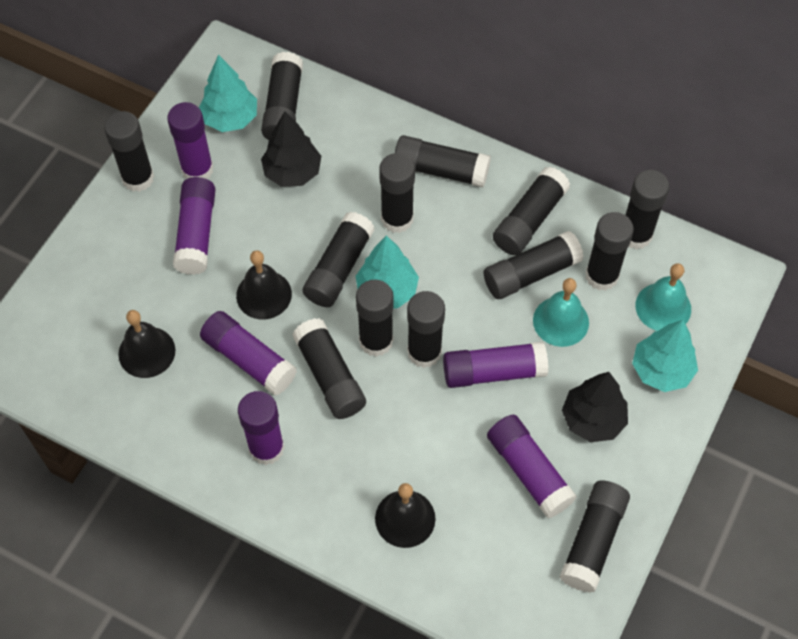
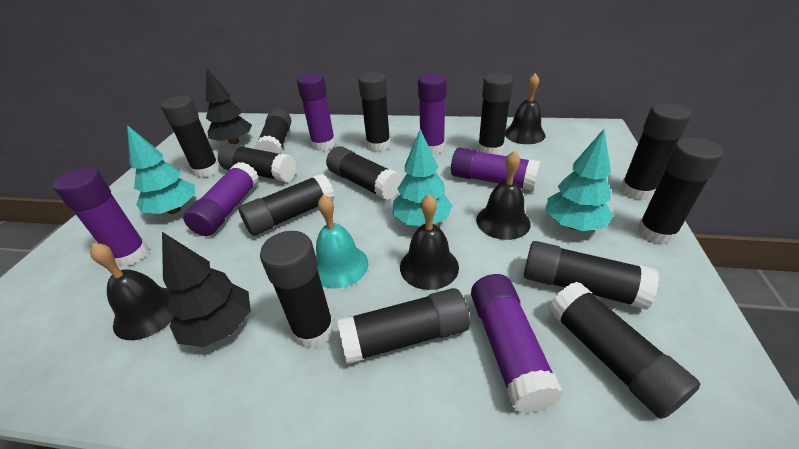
black bell: [118,310,175,378] [236,250,292,319] [375,483,436,548] = 3 -> [90,243,174,340] [400,194,459,290] [476,150,531,240] [505,73,546,144] = 4
turquoise bell: [533,278,589,347] [635,263,691,331] = 2 -> [316,194,368,288] = 1

